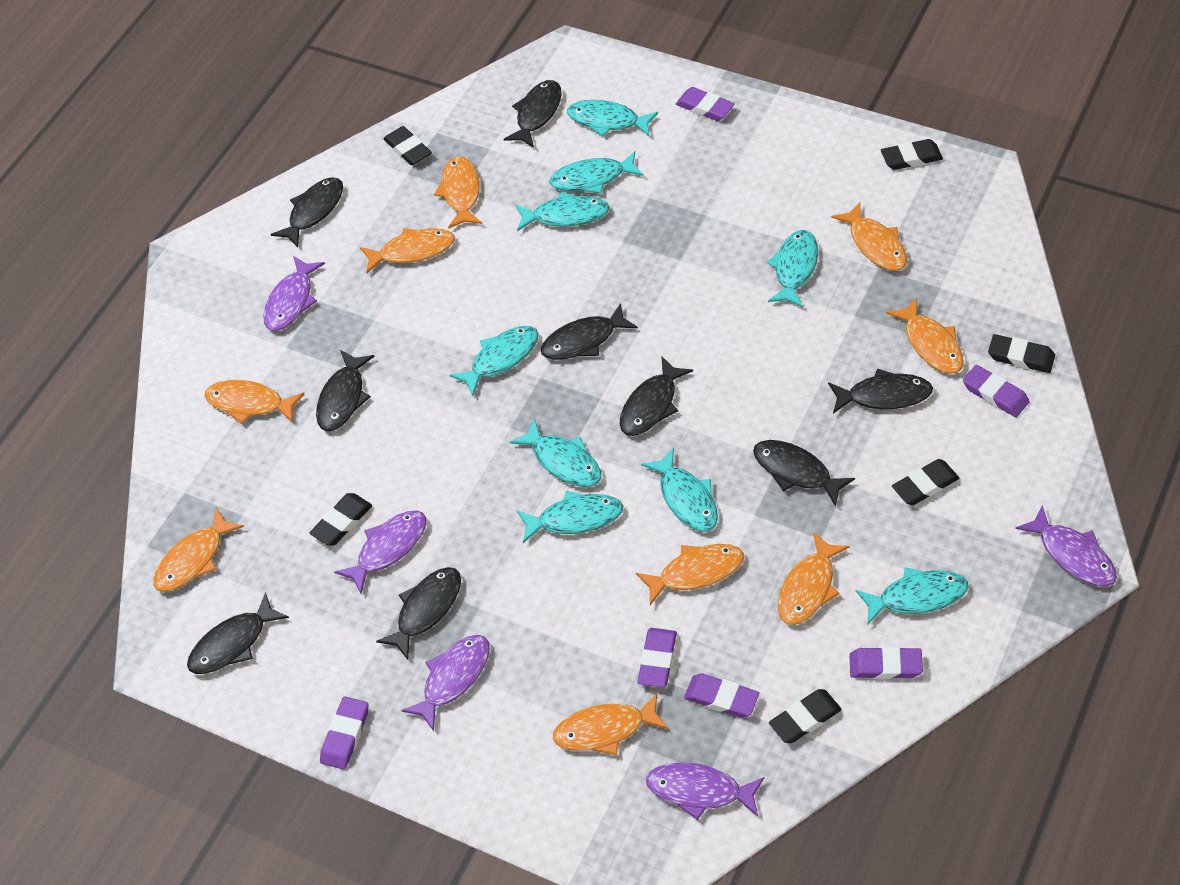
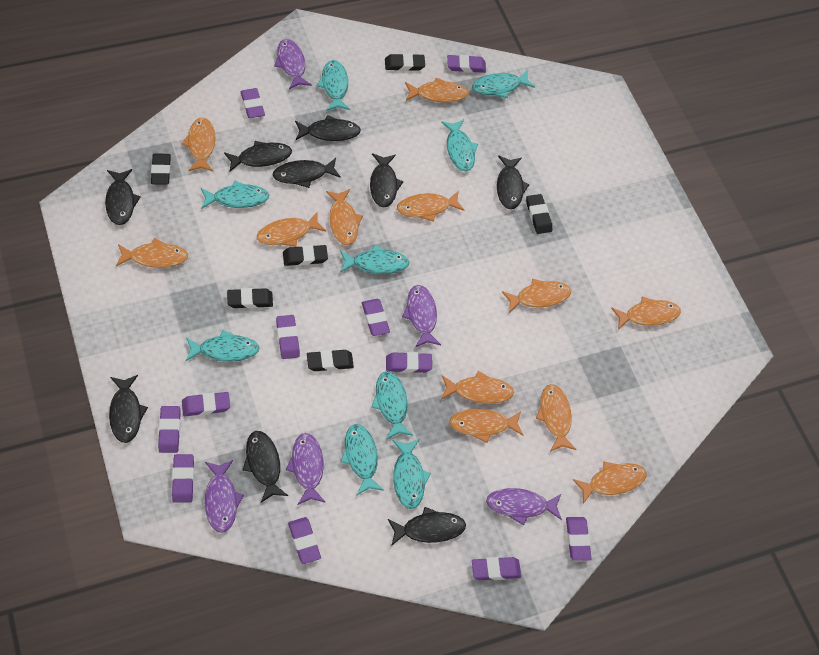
orange fish: [153,508,244,592] [205,380,304,424] [360,228,455,273] [434,156,482,229] [553,693,668,755] [636,544,744,605] [778,532,850,625] [831,202,907,271] [886,298,964,374] = 9 -> [116,238,188,268] [182,117,216,171] [257,211,326,247] [326,189,363,245] [397,191,465,222] [405,77,469,102] [441,371,514,404] [449,409,523,443] [502,279,571,313] [536,384,577,452] [573,462,647,504] [611,297,681,330] = 12
purple eraser: [320,697,369,770] [637,628,677,688] [676,87,735,121] [684,673,759,718] [849,646,923,679] [963,365,1030,417] = 6 -> [158,406,180,453] [172,454,194,503] [182,392,230,416] [240,88,265,118] [276,315,300,359] [288,517,321,564] [362,299,390,336] [386,352,432,373] [447,55,486,73] [472,557,521,580] [566,517,592,561] = 11

